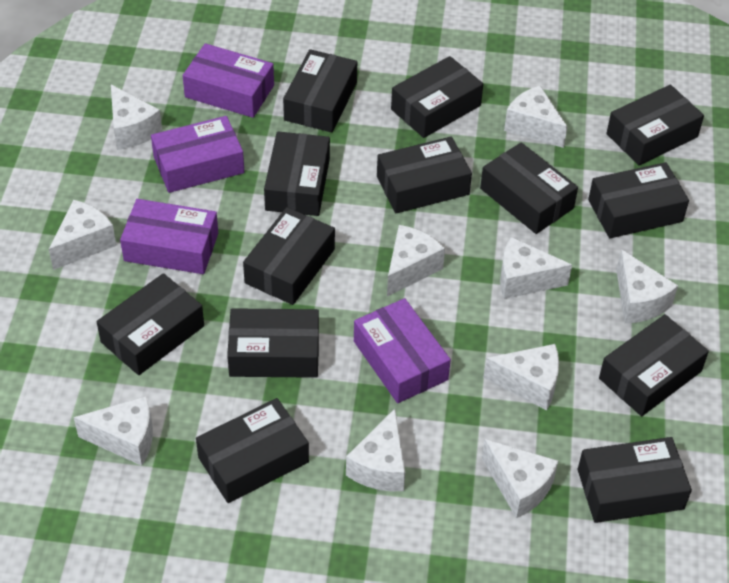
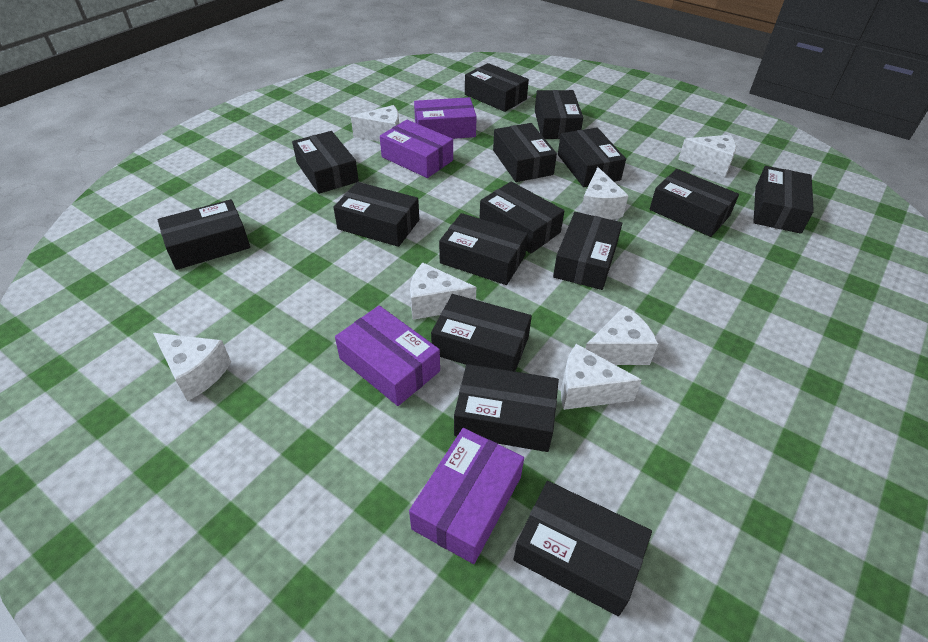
black box: [97,273,204,375] [196,398,309,503] [227,308,319,378] [243,207,335,305] [264,132,330,216] [283,49,357,132] [377,137,472,213] [391,56,483,138] [480,142,578,234] [578,437,692,523] [588,162,689,238] [599,314,709,416] [606,85,704,165] = 13 -> [157,199,250,270] [292,131,359,194] [333,182,419,247] [431,294,532,372] [439,213,528,285] [454,364,559,452] [465,63,529,112] [480,181,564,254] [493,123,557,182] [513,481,652,616] [535,90,583,139] [553,212,622,290] [558,128,626,187] [649,169,739,237] [753,166,814,234] = 15
white cheese: [49,200,116,270] [74,396,153,466] [111,85,162,150] [346,409,405,491] [387,225,445,296] [482,439,558,518] [483,344,559,410] [500,237,572,299] [504,85,567,148] [616,249,678,323] = 10 -> [153,333,231,401] [351,105,399,142] [410,263,476,320] [561,344,642,410] [581,167,629,219] [585,306,658,365] [678,135,736,176] = 7

